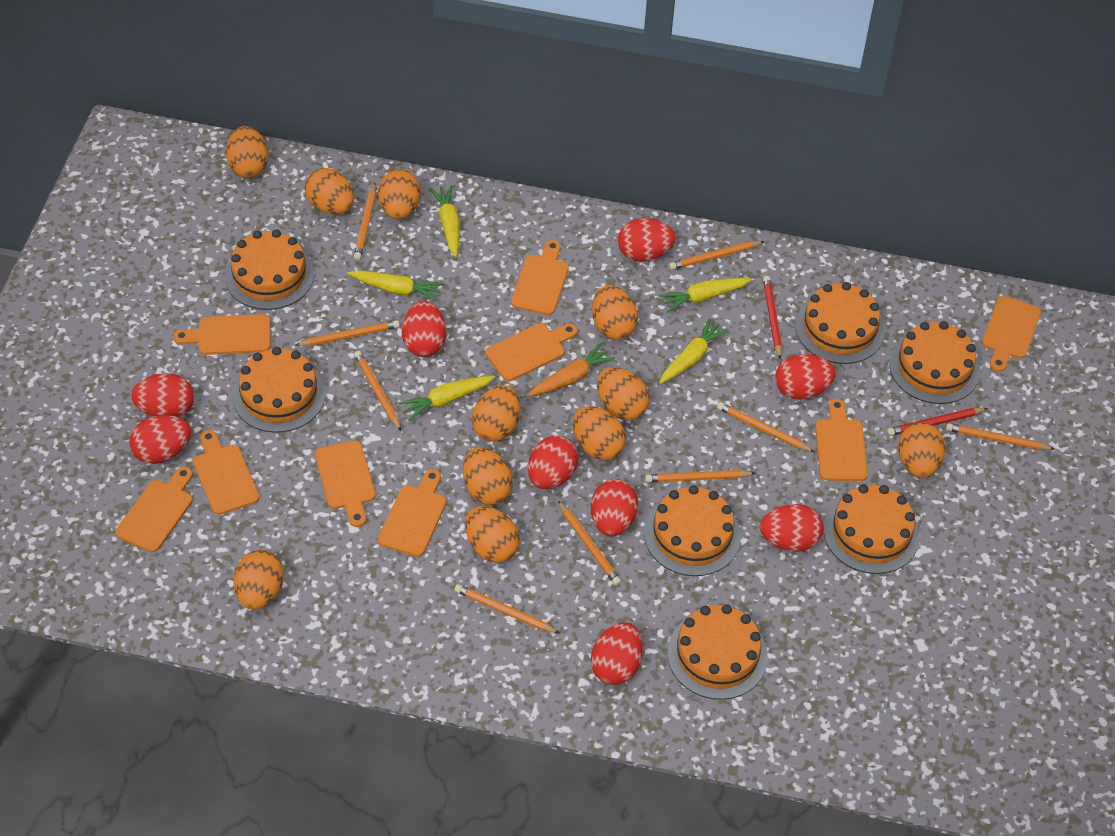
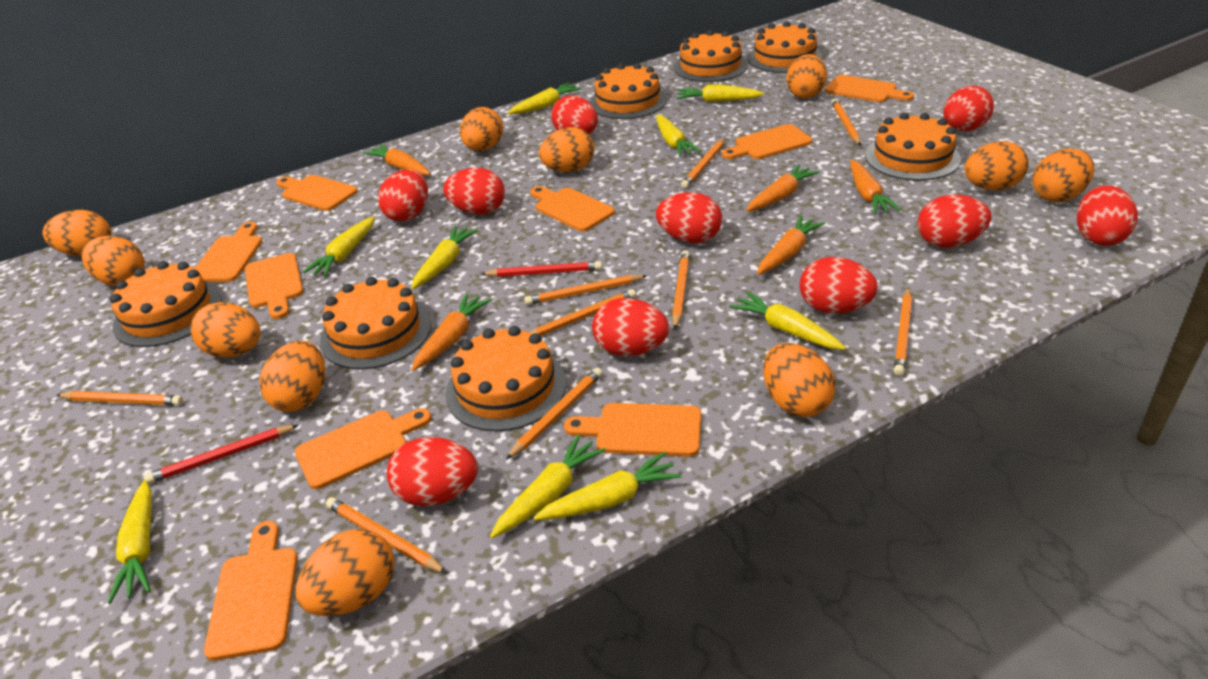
orange carrot: [528,343,616,397] = 1 -> [363,144,431,175] [411,293,491,371] [746,164,820,212] [757,215,826,275] [850,160,901,214] = 5
red egg: [129,415,191,464] [131,373,194,417] [402,301,446,357] [528,435,578,489] [591,479,638,536] [591,622,643,685] [618,218,675,262] [760,504,823,552] [775,354,836,400] = 9 -> [378,169,428,222] [387,437,478,506] [443,168,505,215] [551,95,598,134] [592,298,669,356] [656,192,722,243] [800,257,878,314] [917,194,992,248] [943,86,994,131] [1077,185,1138,246] = 10
yellow carrot: [347,270,443,301] [399,376,495,421] [430,185,460,257] [659,278,752,313] [659,318,729,384] = 5 -> [108,480,152,604] [303,217,375,277] [411,226,478,289] [490,434,606,538] [508,83,581,114] [533,452,682,520] [656,115,701,157] [677,85,764,102] [730,291,846,350] = 9

